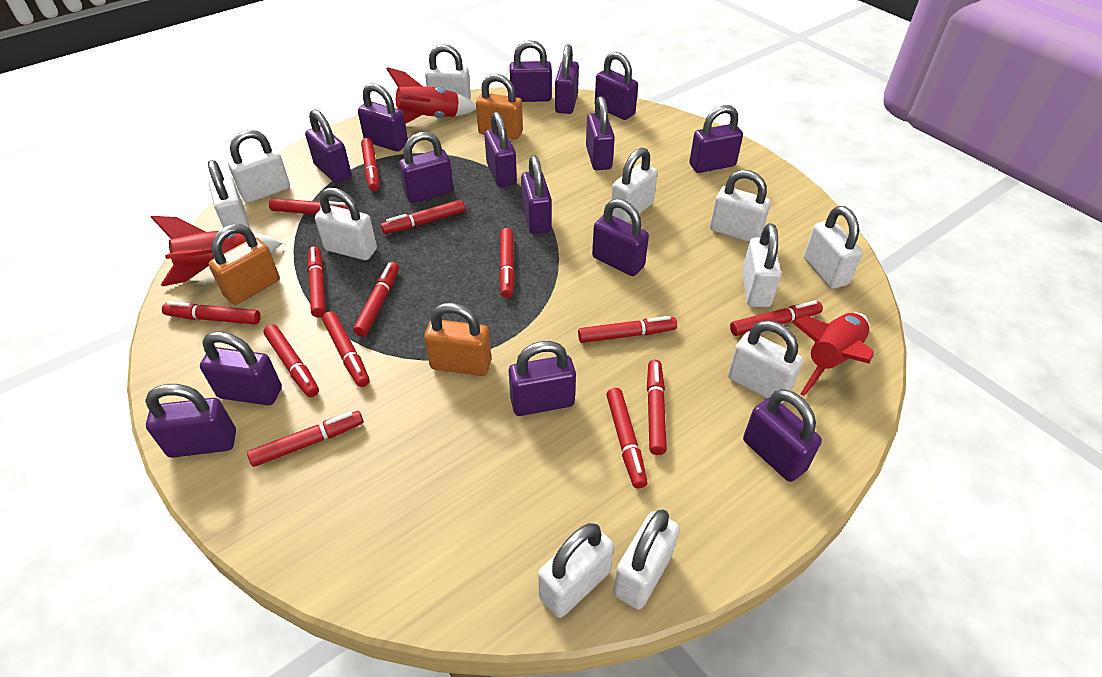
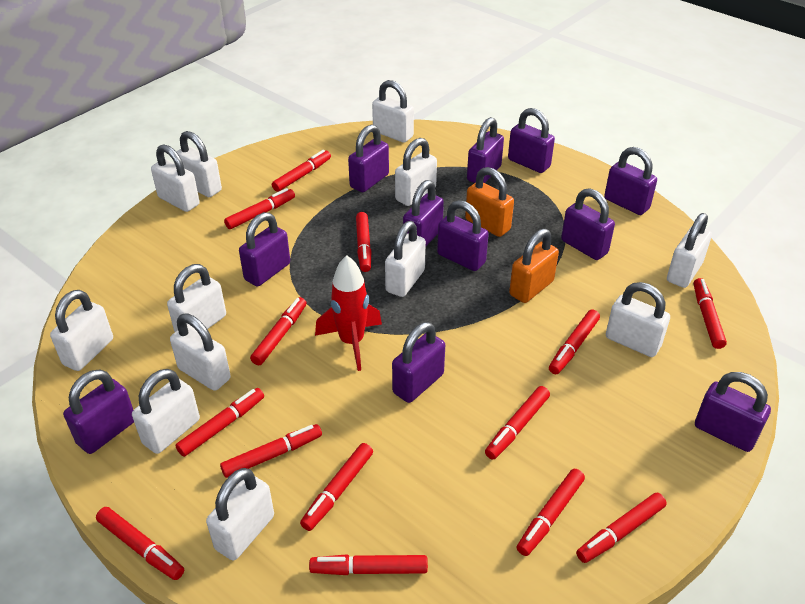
orange padlock: [209,224,280,305] [424,303,492,376] [476,74,523,139] = 3 -> [465,167,514,237] [509,229,559,303] = 2
purple padlock: [145,384,236,458] [200,332,282,405] [305,109,351,183] [358,83,408,152] [399,132,454,203] [484,112,517,187] [509,341,576,416] [510,40,552,102] [521,156,552,234] [555,44,579,114] [586,96,615,170] [592,199,649,276] [595,52,638,120] [689,105,743,173] [743,389,822,482] = 15 -> [63,369,134,454] [239,212,290,287] [348,124,389,192] [392,322,445,403] [403,180,444,246] [437,200,489,271] [467,117,504,183] [508,108,555,173] [561,188,615,260] [604,147,657,215] [695,372,771,452] = 11
red rocket: [151,216,282,286] [386,67,476,124] [792,313,874,396] = 3 -> [315,255,382,371] = 1
white padlock: [208,160,250,229] [228,130,290,203] [315,188,377,260] [425,44,471,99] [538,523,614,618] [611,148,658,223] [613,509,680,610] [710,170,771,242] [728,321,803,403] [742,223,781,307] [804,206,863,289] = 11 -> [50,290,113,371] [132,369,200,454] [151,144,200,212] [167,264,226,332] [170,314,231,391] [176,131,222,197] [206,468,274,561] [372,80,414,143] [385,221,426,297] [395,138,437,206] [606,282,670,357] [667,213,712,288] = 12

